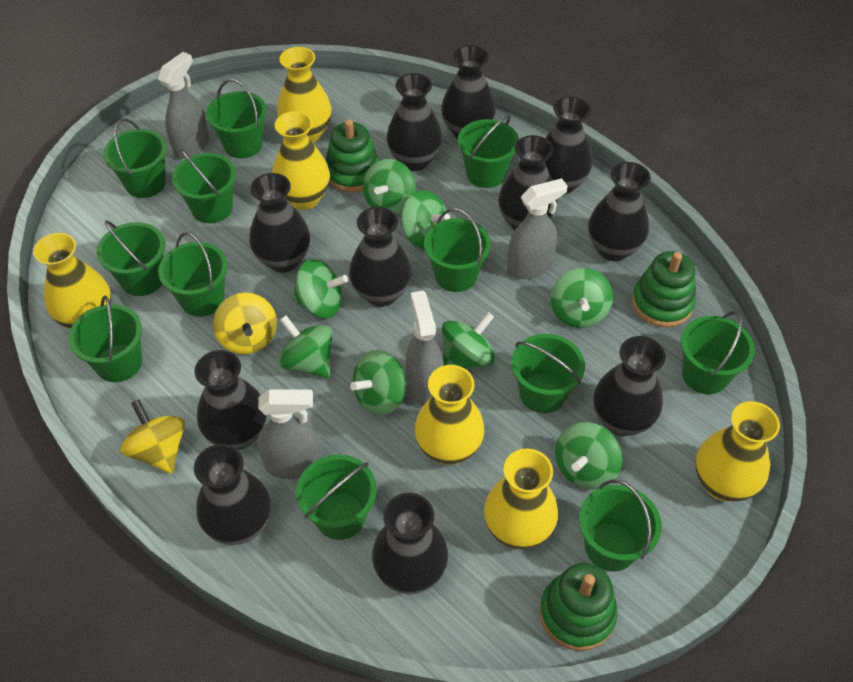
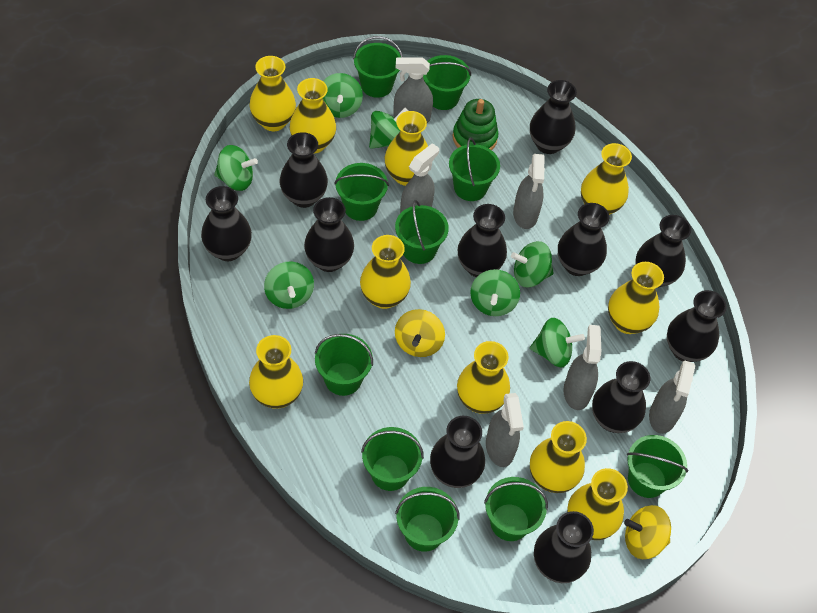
green bucket: [69,295,142,382] [97,220,165,296] [103,118,167,198] [158,232,228,317] [172,149,236,223] [206,79,267,159] [296,454,377,540] [424,208,491,292] [458,115,519,188] [511,334,585,413] [579,480,662,572] [681,311,755,394] = 12 -> [315,334,373,396] [334,163,389,221] [353,36,403,98] [361,427,424,491] [395,200,449,264] [395,487,460,552] [423,55,471,110] [449,138,500,201] [484,477,548,541] [627,435,688,498] = 10
green spinning top: [279,315,333,378] [292,259,348,318] [350,350,406,416] [363,159,416,215] [401,190,450,249] [442,312,495,369] [551,268,613,328] [555,422,623,489] = 8 -> [214,145,258,191] [264,262,314,309] [322,73,363,118] [369,108,408,149] [470,269,520,316] [511,241,554,287] [530,318,585,368] = 7
green stacking toy: [326,120,379,192] [540,563,618,651] [632,251,696,327] = 3 -> [453,99,499,150] = 1
grey spray bottle: [158,52,209,159] [258,389,321,479] [406,291,444,406] [507,178,568,279] = 4 -> [393,57,433,123] [400,143,439,213] [486,393,524,467] [513,154,545,229] [563,325,601,410] [649,361,695,434] = 6
yellow vase: [33,233,111,329] [272,111,330,210] [277,47,332,142] [415,365,485,465] [484,449,558,549] [695,401,780,502] = 6 -> [249,56,296,131] [249,335,303,409] [290,78,336,153] [360,235,411,309] [384,111,428,186] [457,341,510,414] [530,421,587,493] [567,468,628,540] [581,143,632,215] [608,262,664,334] = 10

